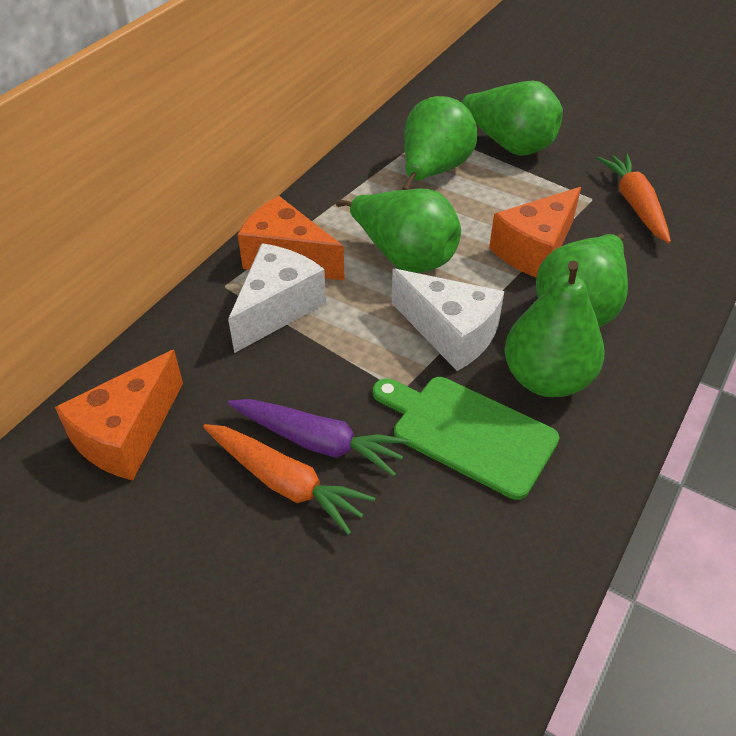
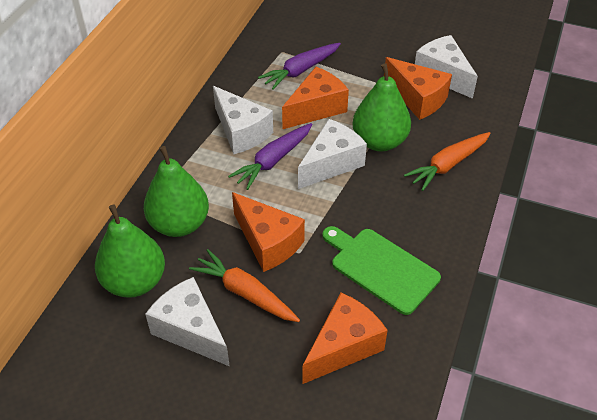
green pear: [336,189,461,273] [403,96,477,190] [461,81,563,156] [504,260,604,397] [536,234,628,327] = 5 -> [95,204,165,298] [144,146,209,237] [352,63,411,151] = 3
orange cheese: [55,350,183,480] [238,196,345,281] [489,187,581,278] = 3 -> [232,192,305,272] [282,67,349,129] [302,293,388,384] [385,57,452,120] = 4
purple carrot: [228,399,410,477] = 1 -> [228,123,313,190] [258,43,341,90] = 2
white cheese: [228,243,326,353] [392,269,504,371] = 2 -> [145,277,230,366] [213,86,273,154] [298,119,367,189] [415,35,478,99] = 4

